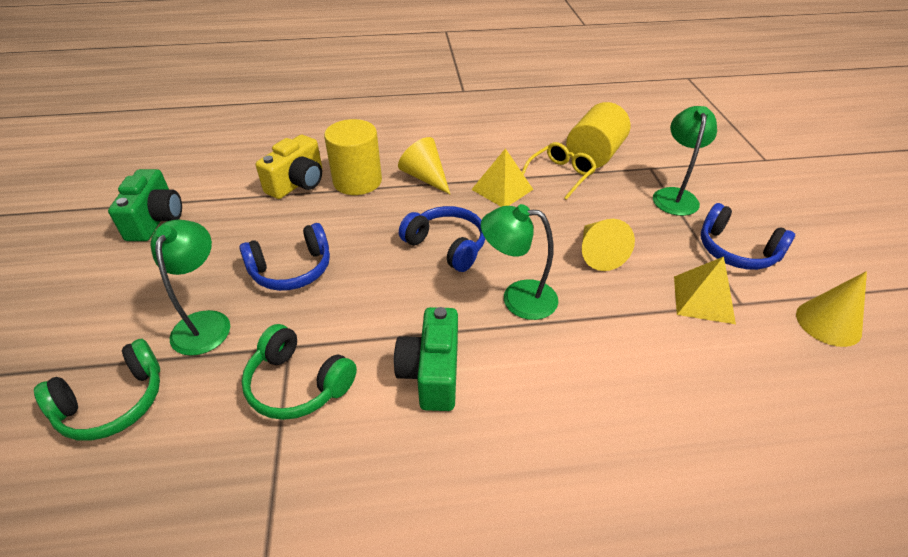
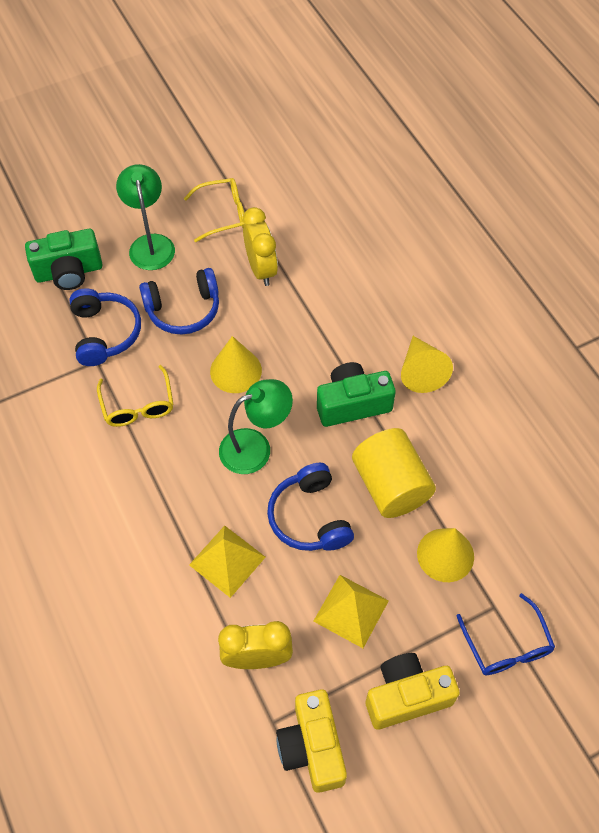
blue glasses: none = 0 -> [457,593,555,675] = 1
green headphones: [34,339,160,441] [242,324,357,420] = 2 -> none = 0
green lamp: [150,219,230,356] [481,204,558,320] [653,106,717,216] = 3 -> [116,164,175,270] [219,379,293,474] = 2
yellow camera: [256,135,322,199] = 1 -> [276,689,347,793] [366,653,460,729] = 2
yellow clock: none = 0 -> [218,621,293,669] [243,207,278,286] = 2
yellow cylinder: [324,119,382,195] [566,102,630,168] = 2 -> [352,428,436,518] = 1
yellow glasses: [522,142,596,200] = 1 -> [97,365,173,427] [183,178,245,242] = 2

